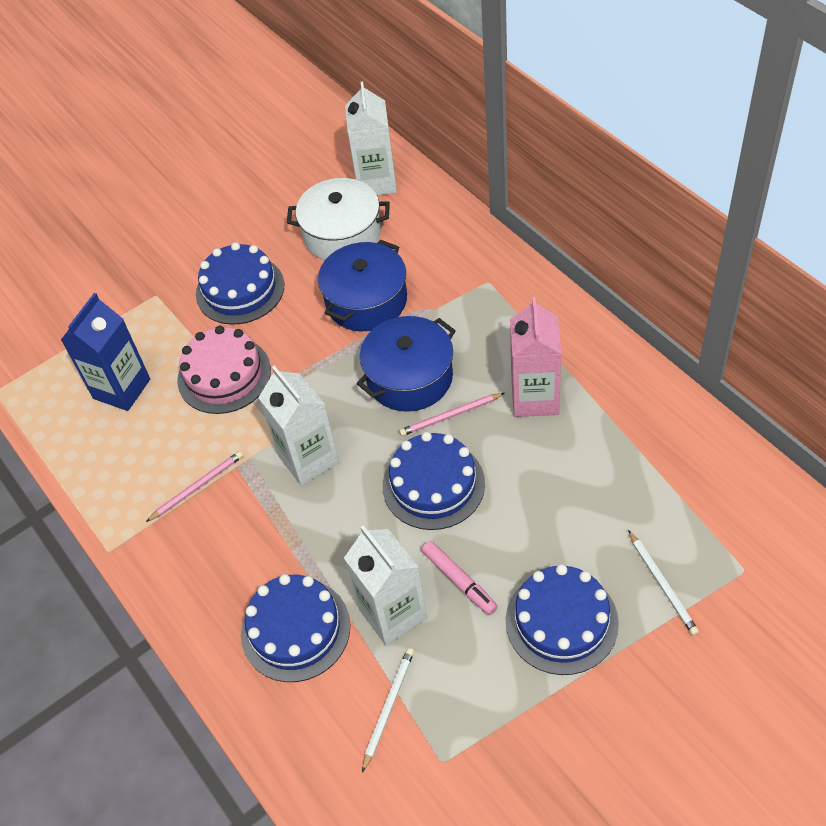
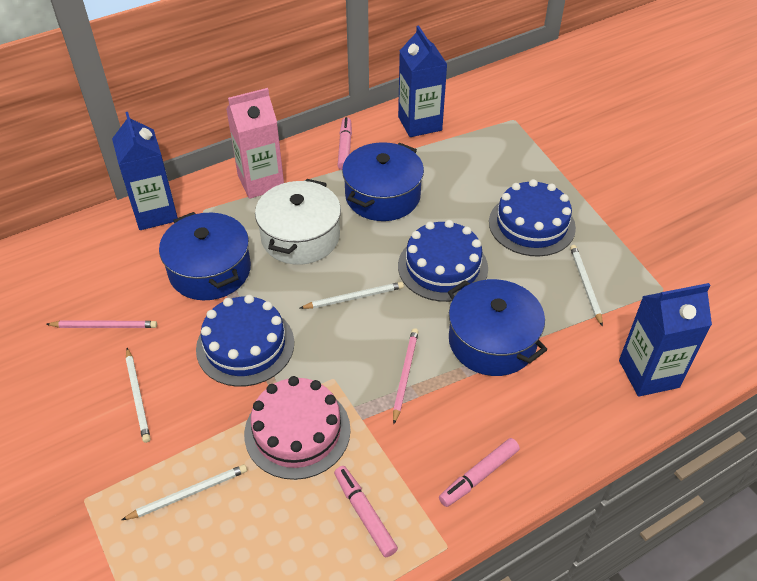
blue cake: [196,242,284,325] [241,574,350,682] [383,432,485,530] [506,564,619,675] = 4 -> [196,295,294,387] [398,220,488,302] [489,179,576,257] = 3
blue carton: [61,293,150,411] = 1 -> [112,112,178,230] [398,26,448,137] [619,283,712,397] = 3
blue pot: [318,240,407,331] [357,316,456,412] = 2 -> [159,212,251,300] [342,142,424,221] [448,279,547,376] = 3
pink marker: [421,541,498,615] = 1 -> [334,466,398,557] [337,117,352,170] [439,438,520,507] = 3
white carton: [258,366,339,486] [344,525,427,646] [345,81,397,195] = 3 -> none = 0
white pencil: [362,648,414,772] [628,530,699,635] = 2 -> [122,464,247,520] [126,348,151,443] [300,282,404,309] [570,245,603,327] = 4

